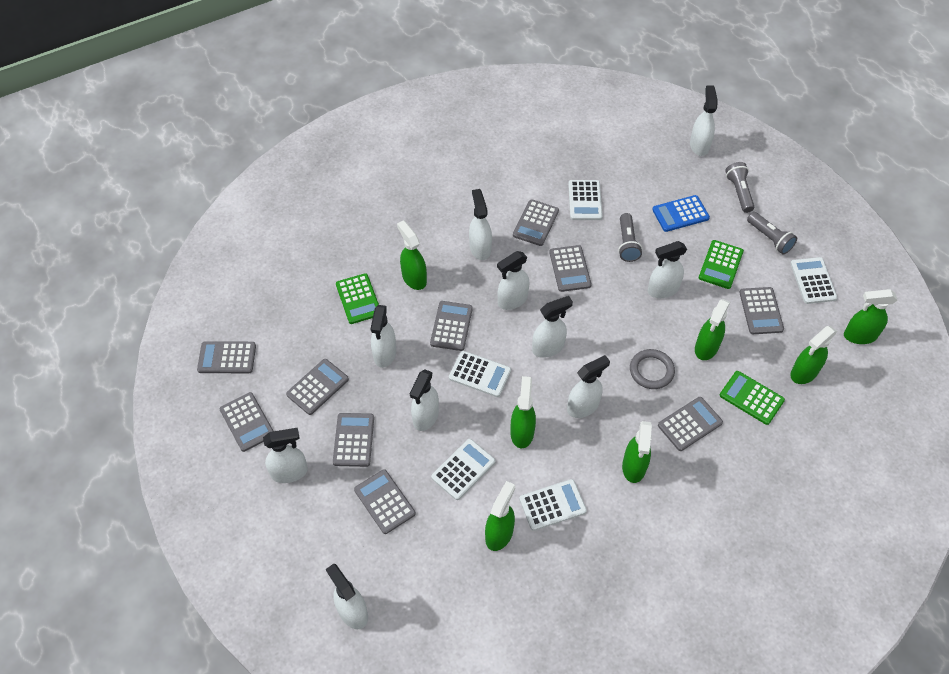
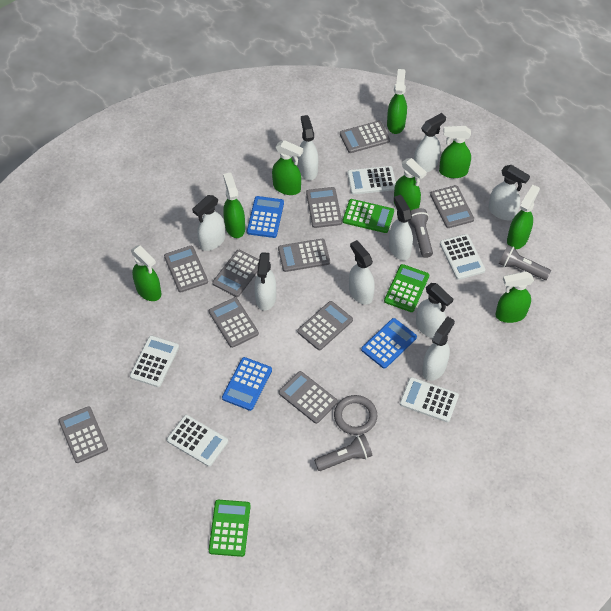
blue calculator: [652,195,710,232] = 1 -> [222,357,272,411] [247,196,284,238] [361,318,417,369] = 3
green spray bottle: [397,220,427,290] [485,481,515,551] [511,376,536,448] [622,421,652,483] [695,299,730,360] [790,326,837,384] [844,289,897,344] = 7 -> [131,245,161,301] [223,173,245,238] [272,140,303,195] [387,69,407,134] [394,158,427,210] [439,126,471,178] [495,271,534,323] [507,185,540,249] = 8
white spray bottle: [263,428,308,483] [326,564,368,629] [370,305,396,368] [410,369,439,431] [469,189,492,260] [497,251,530,310] [532,296,573,358] [567,355,610,418] [648,241,687,298] [690,85,718,156] = 10 -> [192,195,225,251] [254,252,276,311] [298,115,318,180] [349,240,375,305] [389,195,413,260] [414,113,446,172] [416,283,453,338] [422,316,455,381] [488,165,530,220] = 9

